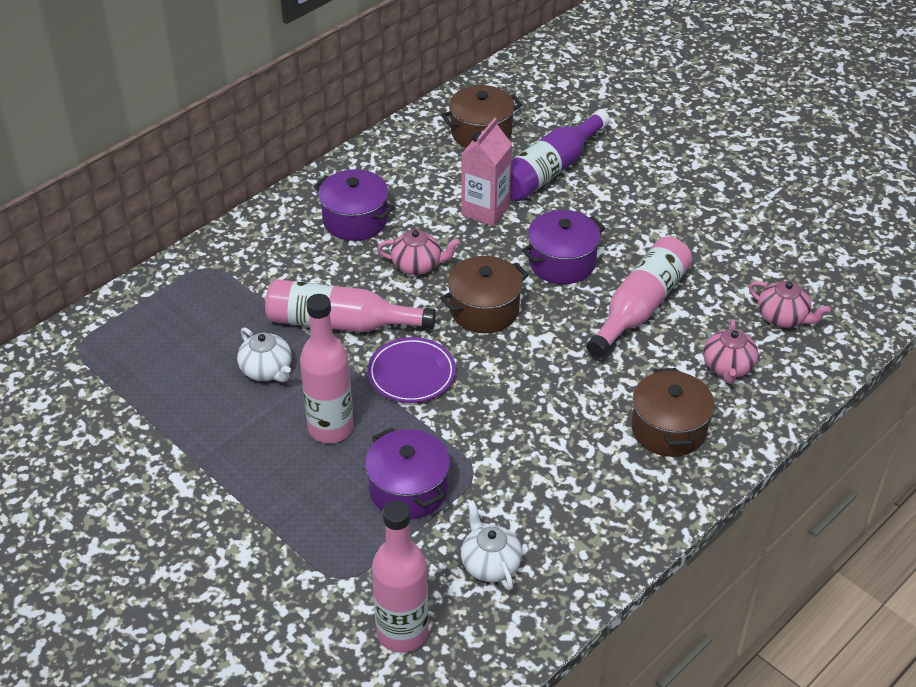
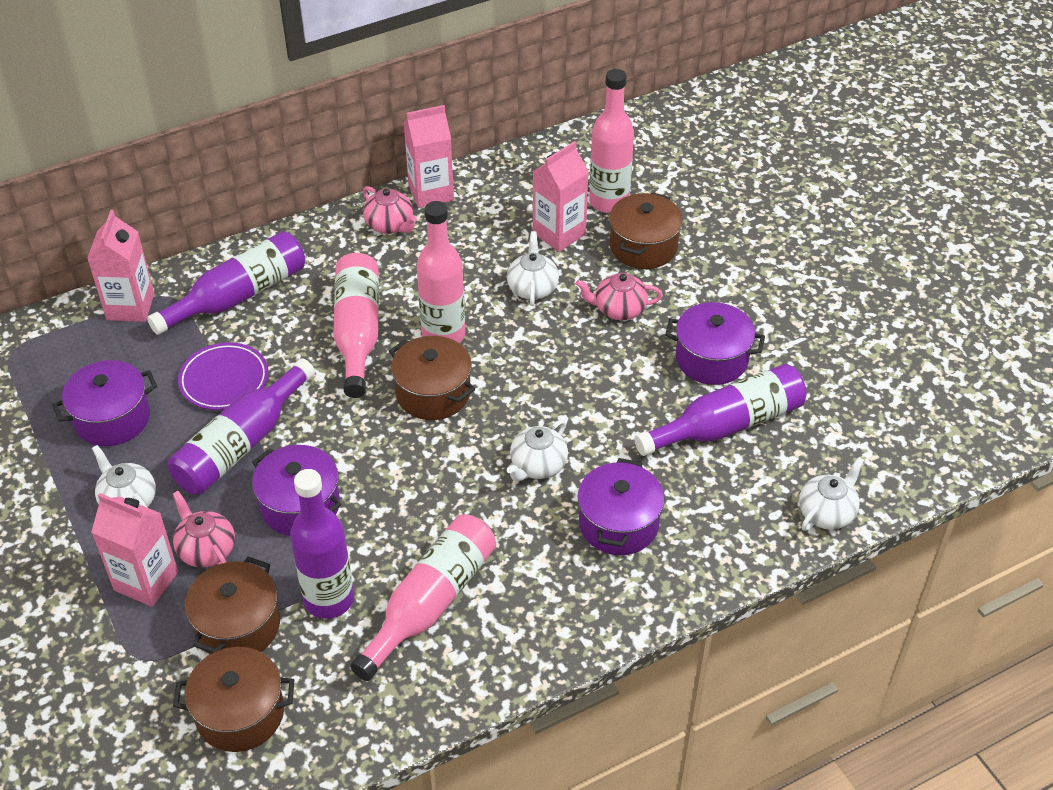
brown pot: [440,256,529,333] [441,85,522,148] [631,368,715,457] = 3 -> [173,647,295,752] [185,557,280,654] [389,336,475,420] [609,192,683,269] = 4
pink carton: [461,118,512,226] = 1 -> [87,210,154,322] [91,493,178,607] [404,105,454,208] [533,141,589,252] = 4
purple bottle: [510,109,610,201] = 1 -> [147,231,305,335] [168,358,315,495] [290,469,354,619] [634,364,807,456] = 4
purple pot: [314,169,395,241] [365,428,450,519] [522,210,605,284] = 3 -> [52,360,157,446] [252,445,341,536] [578,458,665,555] [665,302,765,385] = 4
white teapot: [237,327,292,382] [461,500,522,590] = 2 -> [92,445,156,508] [507,231,559,306] [507,419,568,481] [799,457,864,531] = 4

